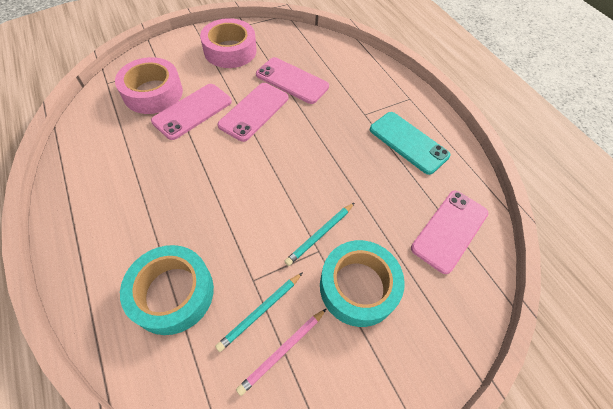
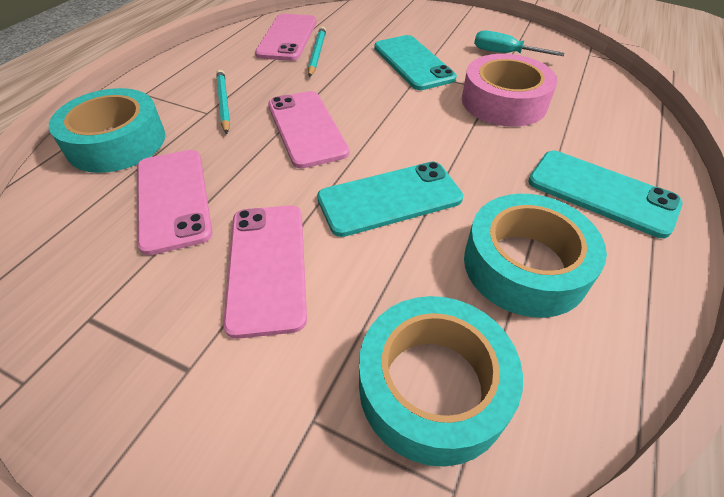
pink pencil: [236,308,327,396] = 1 -> none = 0
pink tape: [115,57,183,114] [200,18,257,68] = 2 -> [462,54,558,127] = 1
turquoise phone: [370,112,450,175] = 1 -> [317,162,463,237] [374,35,457,90] [528,151,683,238] = 3
turquoise screwdriver: none = 0 -> [474,30,564,56] = 1
turquoise tape: [120,245,214,335] [320,240,405,327] = 2 -> [49,88,165,173] [359,296,523,467] [464,194,607,318] = 3

